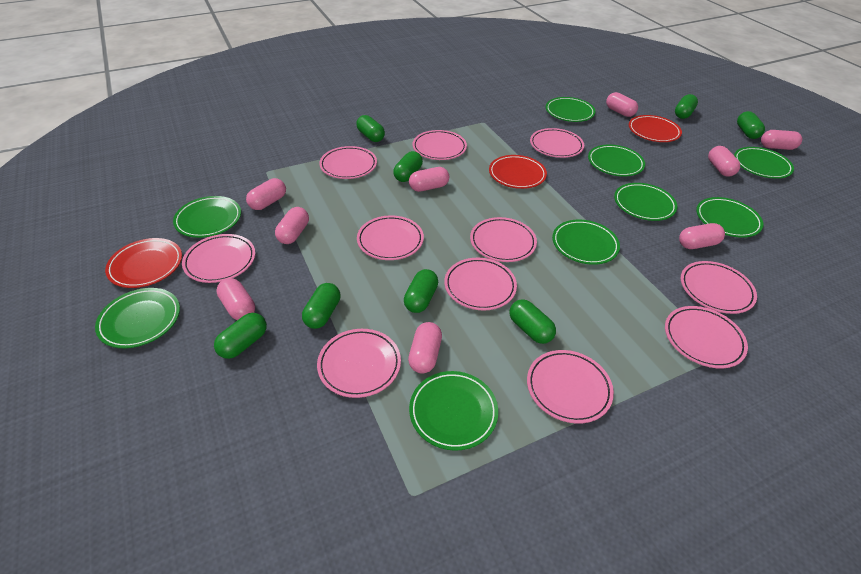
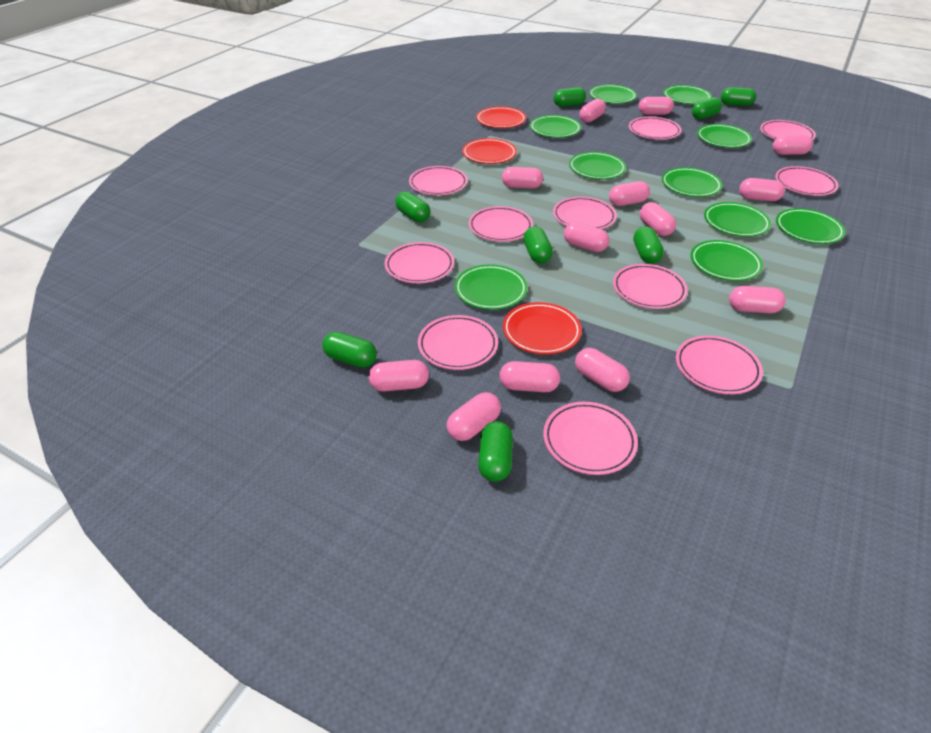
green plate: [95,288,180,348] [173,196,241,238] [409,371,498,451] [546,97,596,122] [552,220,620,265] [588,145,645,176] [614,183,677,221] [696,197,763,238] [734,147,794,179] = 9 -> [455,264,528,310] [530,115,581,138] [569,152,626,179] [589,84,637,104] [662,167,723,197] [663,85,712,104] [690,240,763,281] [697,124,752,148] [704,202,771,237] [776,208,846,244] = 10
pink capsule: [216,278,255,320] [246,178,286,210] [275,207,309,244] [408,322,442,374] [409,167,449,192] [606,92,638,117] [679,223,725,249] [708,146,740,177] [761,130,802,150] = 9 -> [369,360,429,391] [447,392,501,441] [499,361,560,392] [502,167,543,188] [564,222,609,252] [575,348,630,392] [579,99,606,123] [609,181,650,206] [639,97,674,115] [639,202,676,236] [729,286,786,313] [739,178,785,201] [773,135,813,155] = 13

